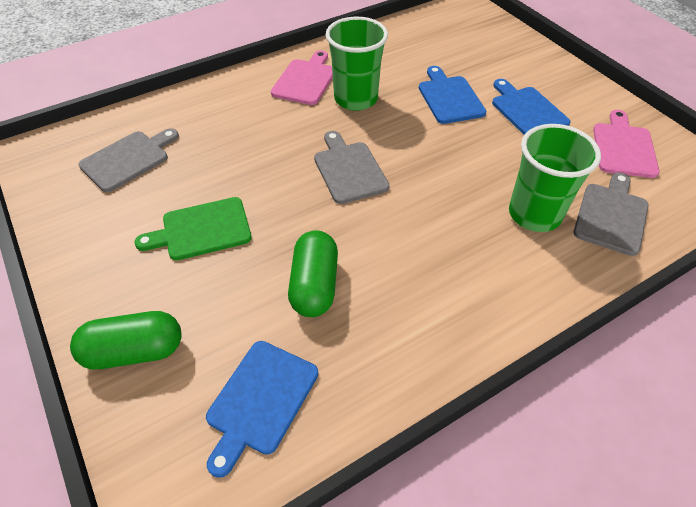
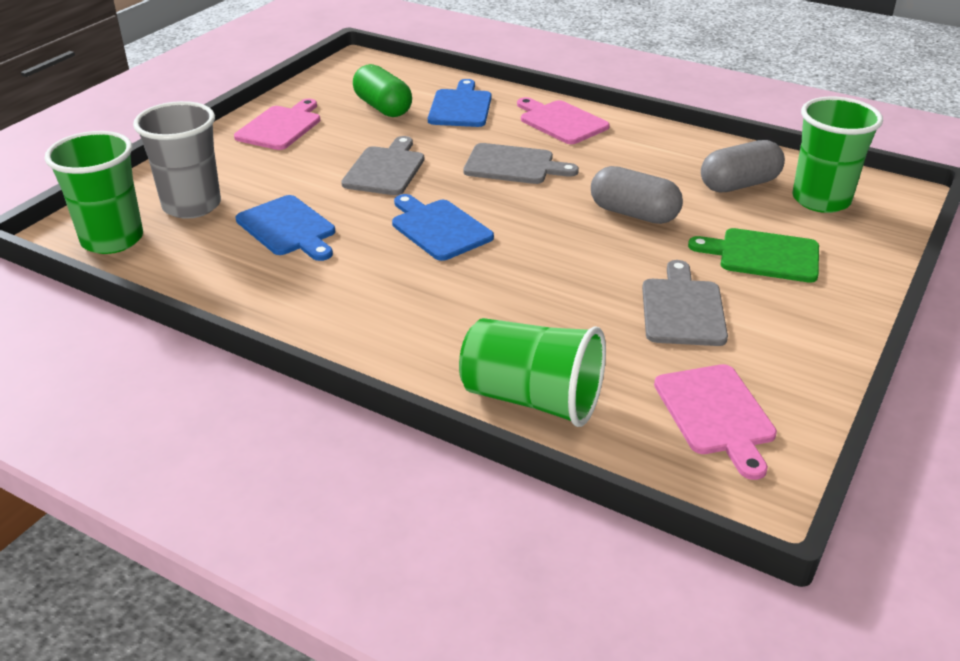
green capsule: [70,311,182,369] [288,230,338,317] = 2 -> [353,64,412,117] = 1
green cup: [326,17,388,111] [509,124,601,232] = 2 -> [45,131,143,254] [459,318,606,427] [793,97,883,213] = 3
grey capsule: none = 0 -> [591,166,683,224] [701,140,785,192] = 2
grey cup: none = 0 -> [133,101,221,219] = 1
pink cutting board: [271,50,333,105] [593,110,660,178] = 2 -> [234,99,320,150] [517,97,610,144] [654,364,777,480] = 3

